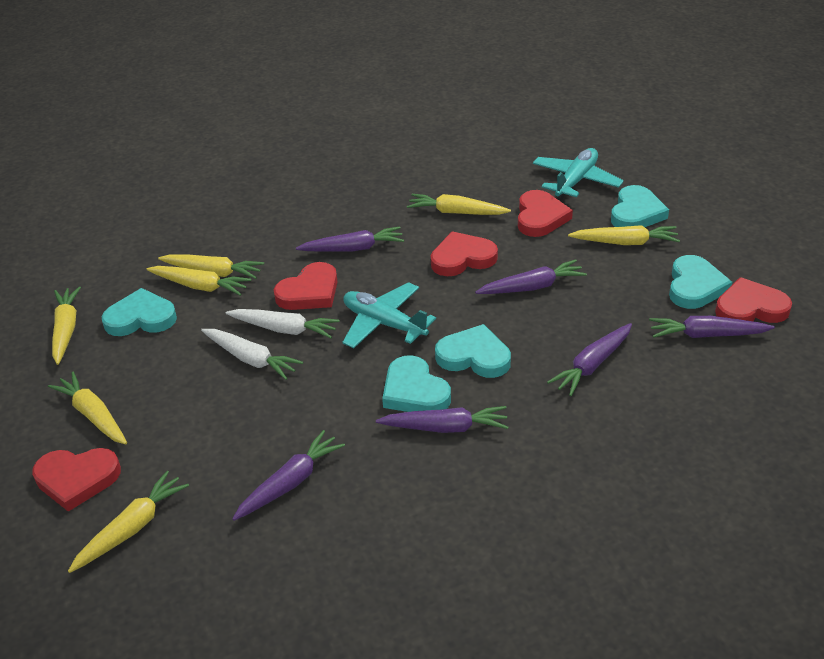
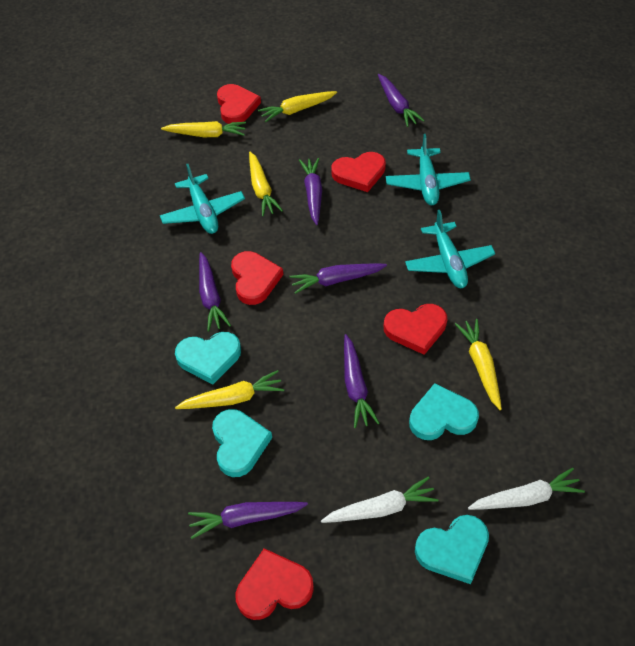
turquoise heart: [102,288,177,336] [382,355,451,412] [435,324,511,378] [611,185,669,227] [669,255,732,309] = 5 -> [175,332,241,385] [212,409,272,477] [409,383,479,440] [415,515,489,584] = 4
turquoise plane: [342,282,436,349] [533,148,624,201] = 2 -> [160,164,245,234] [386,134,471,205] [405,210,495,288] = 3
yellow carrot: [48,372,127,444] [52,286,81,365] [68,471,189,573] [147,266,251,296] [158,254,264,279] [407,194,511,215] [568,225,680,245] = 7 -> [161,121,246,137] [175,370,284,409] [249,152,283,216] [258,91,337,122] [455,319,502,410] = 5

